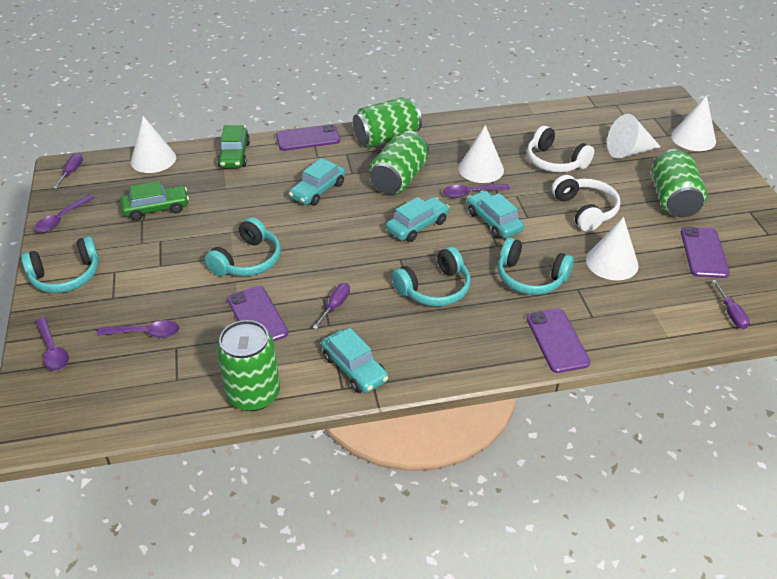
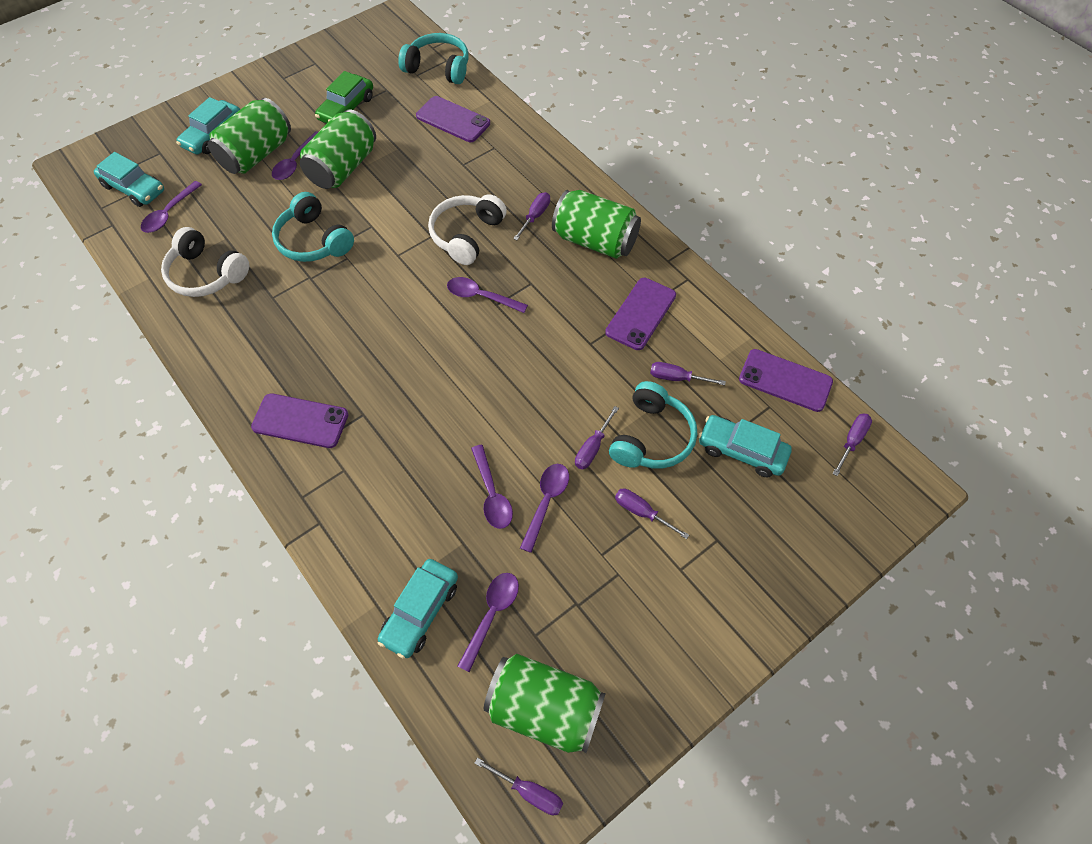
green car: [120,181,189,221] [217,125,250,168] = 2 -> [315,71,373,124] = 1
purple screwdriver: [53,153,83,189] [313,283,350,329] [712,280,750,329] = 3 -> [474,758,563,815] [513,192,550,240] [575,406,619,469] [615,489,689,539] [650,362,726,385] [832,413,872,476] = 6
purple spoon: [34,195,94,233] [35,317,69,371] [97,320,179,338] [443,184,510,198] = 4 -> [141,181,202,233] [272,131,318,180] [447,277,528,313] [458,573,519,672] [471,445,513,529] [520,464,569,553] = 6
turquoise headphones: [21,236,99,293] [205,217,281,276] [392,246,471,307] [498,237,574,295] = 4 -> [272,192,354,262] [398,33,468,84] [609,381,697,469] = 3
white cone: [131,116,176,173] [458,125,504,183] [586,217,639,280] [607,114,661,159] [671,95,716,151] = 5 -> none = 0

